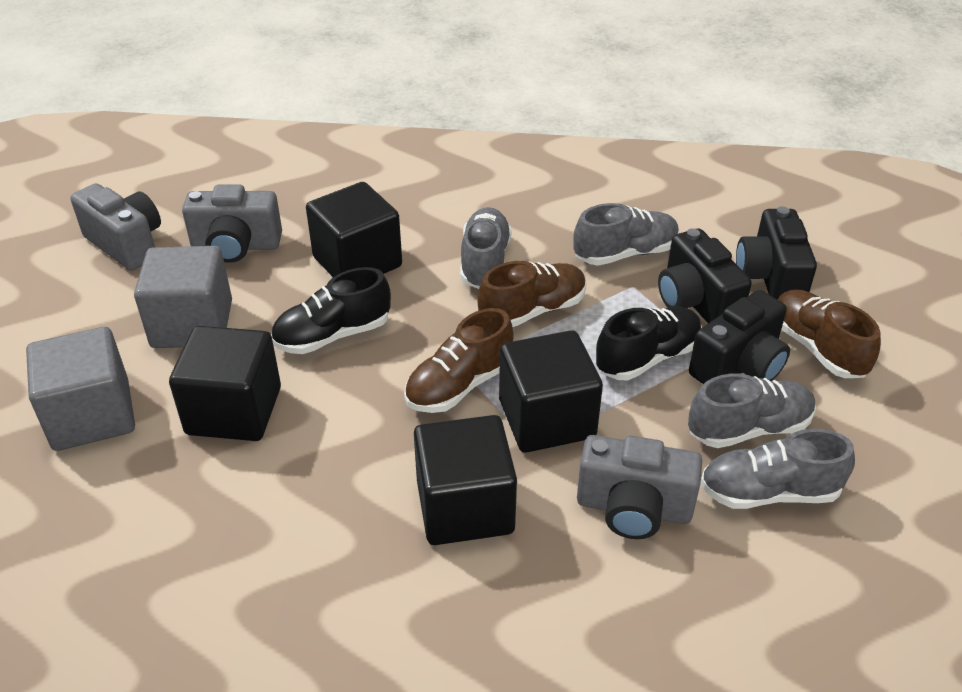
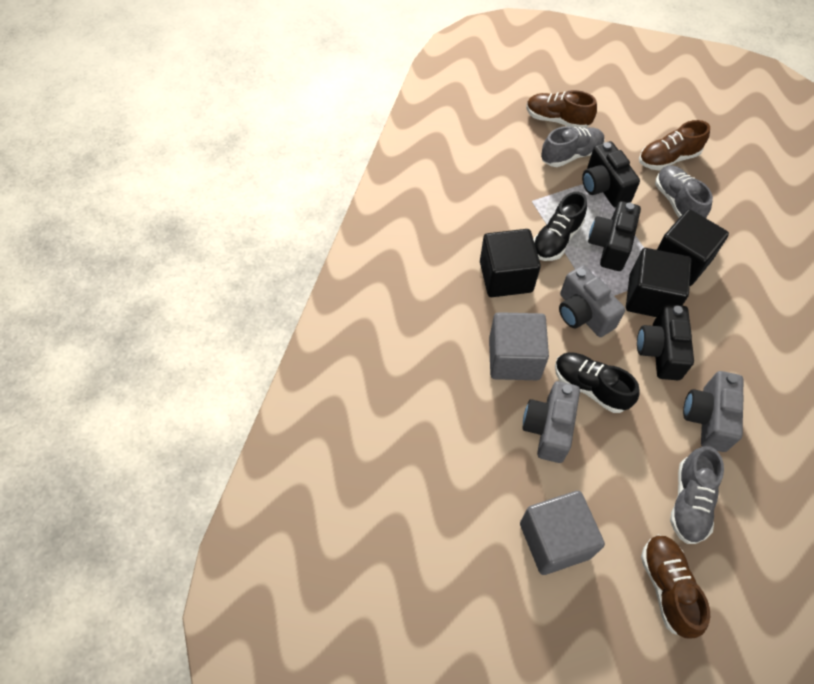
black cube: [169,326,281,441] [306,182,402,277] [414,415,517,545] [499,330,603,453] = 4 -> [480,229,541,297] [626,248,691,317] [657,209,729,286] = 3
grey shoe: [460,207,512,289] [573,203,679,266] [688,374,816,448] [701,429,855,509] = 4 -> [541,126,605,167] [655,165,713,218] [670,446,724,544] = 3

